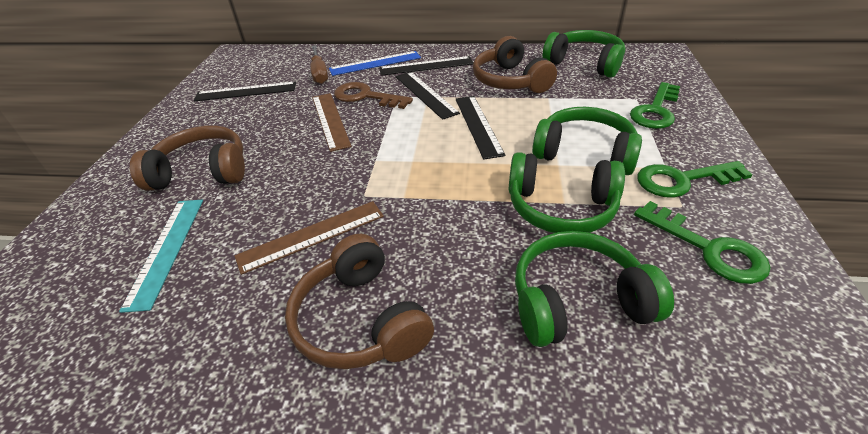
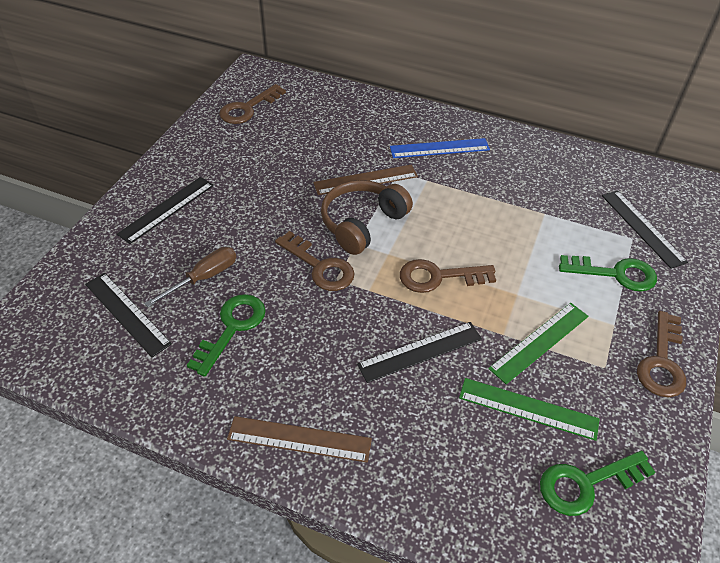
brown headphones: [130,125,245,191] [285,234,434,369] [473,36,557,93] = 3 -> [321,180,413,255] = 1
brown key: [334,82,413,109] = 1 -> [219,84,286,124] [275,231,354,291] [400,259,496,293] [637,311,686,397] = 4
green headphones: [509,152,625,233] [515,231,674,347] [532,107,642,175] [543,30,625,77] = 4 -> none = 0
green ruler: none = 0 -> [459,378,600,441] [488,303,589,384] = 2
turquoise ruler: [119,200,203,313] = 1 -> none = 0

